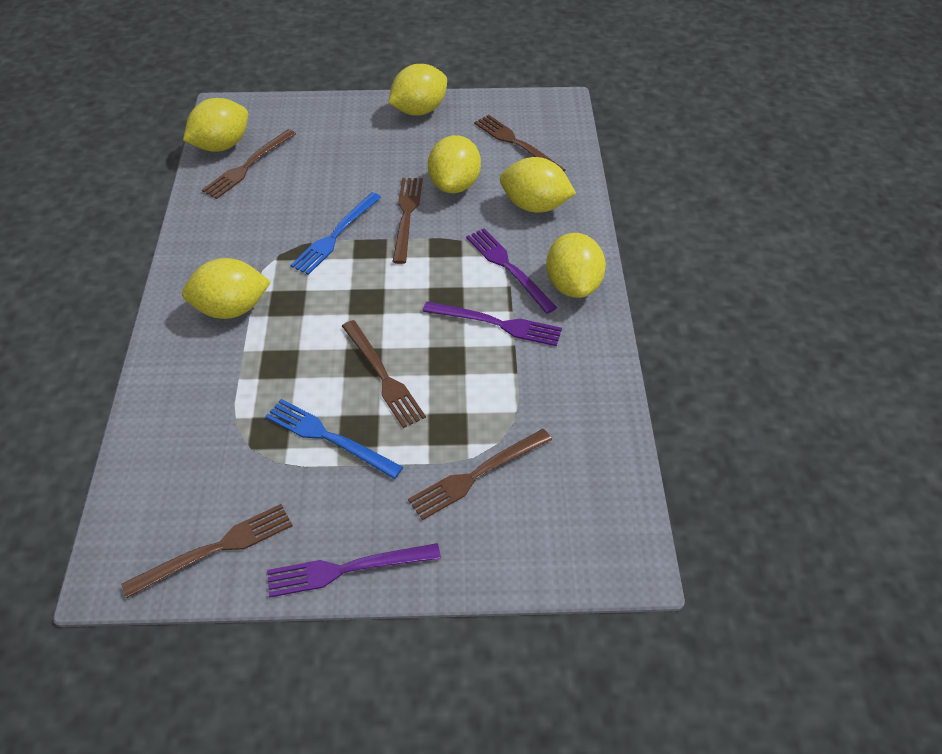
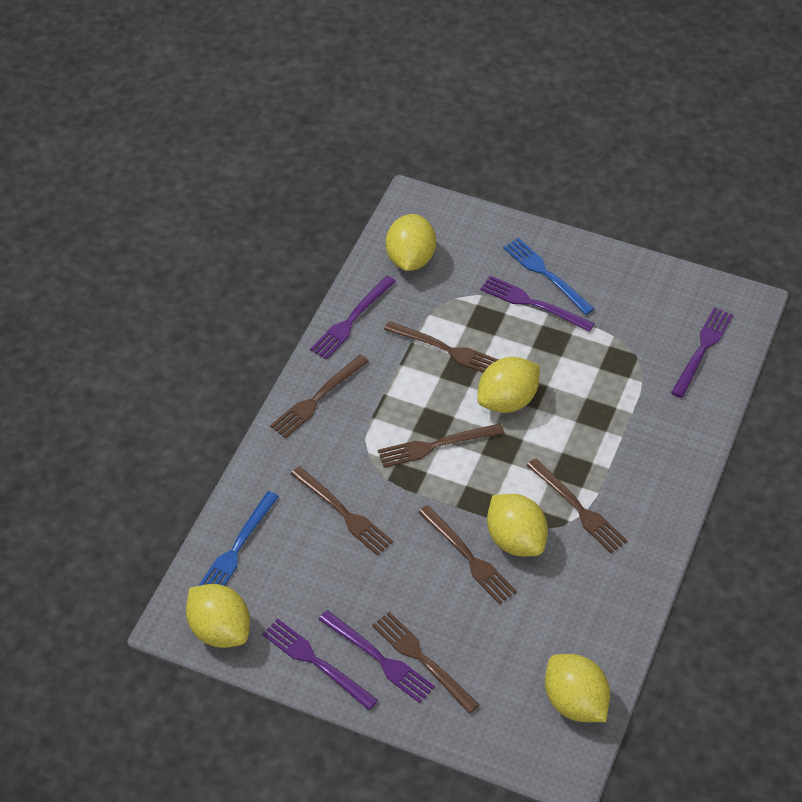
brown fork: [121,504,293,598] [202,129,296,199] [342,320,426,428] [392,178,423,264] [408,429,552,520] [474,115,565,171] = 6 -> [270,354,369,438] [291,466,393,555] [372,612,479,714] [378,423,504,468] [384,321,498,373] [418,505,517,604] [526,458,627,553] = 7
purple fork: [267,543,441,597] [423,302,562,346] [466,228,557,314] = 3 -> [262,619,378,710] [310,276,396,360] [318,610,435,703] [480,276,595,332] [671,307,733,398] = 5
yellow lemon: [182,258,271,319] [183,98,248,152] [388,64,447,116] [428,135,481,193] [500,157,576,213] [546,233,606,298] = 6 -> [186,584,250,648] [386,214,436,271] [477,357,540,413] [487,494,548,557] [545,654,610,722] = 5

